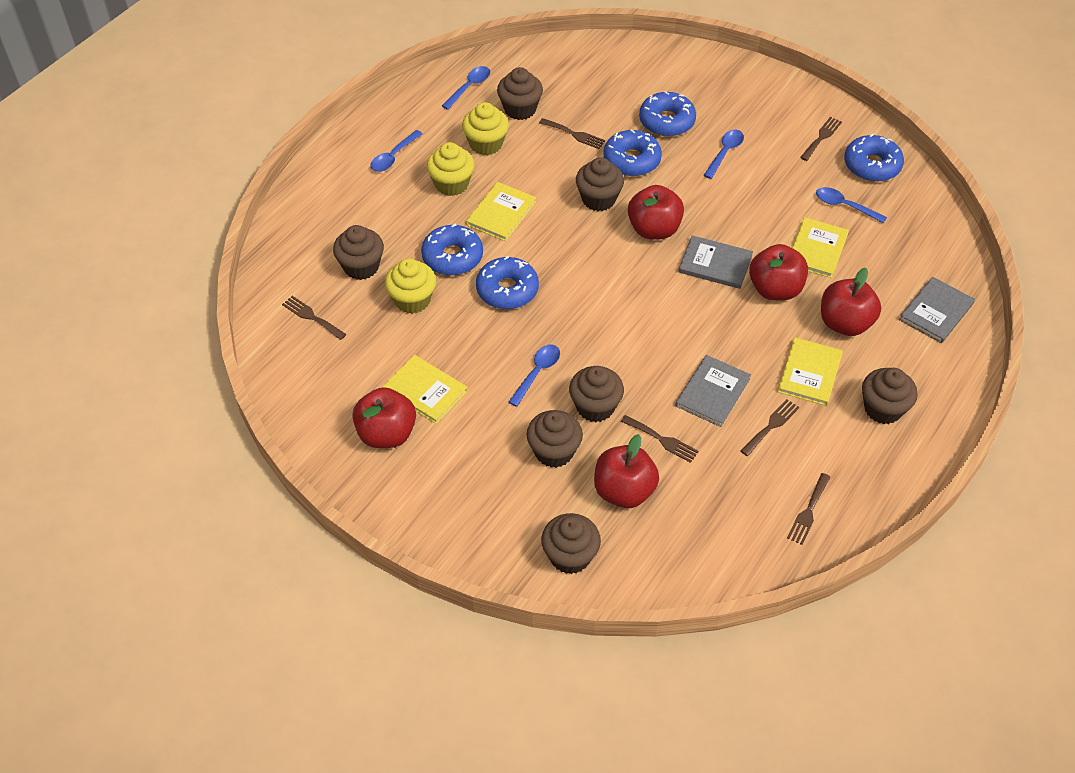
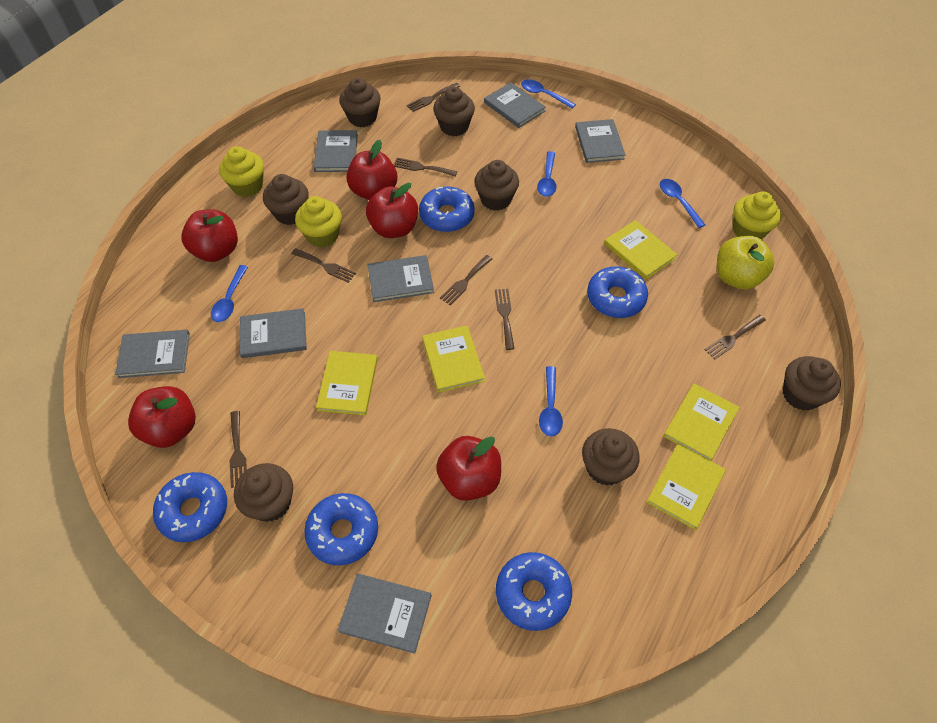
brown fork: [282,296,346,340] [539,118,605,149] [621,415,699,463] [740,399,799,456] [787,473,830,545] [800,117,842,161] = 6 -> [230,411,247,488] [291,248,356,283] [394,158,457,176] [407,83,460,112] [440,255,492,305] [495,289,515,350] [705,315,766,359] = 7
grey book: [675,355,751,427] [678,235,753,289] [899,277,975,343] = 3 -> [115,330,190,378] [240,308,307,358] [313,130,358,172] [338,574,432,654] [367,255,434,302] [484,82,546,128] [575,119,625,163] = 7
yellow apple: none = 0 -> [717,236,775,289] = 1
yellow book: [383,355,468,424] [466,182,536,241] [778,337,843,406] [792,217,849,278] = 4 -> [316,351,378,415] [422,325,485,393] [604,220,678,280] [646,444,726,530] [663,384,740,461] = 5

